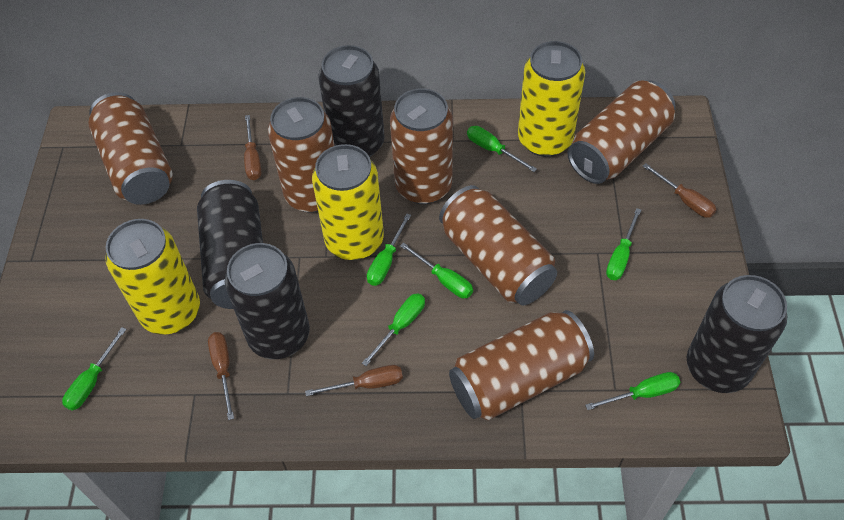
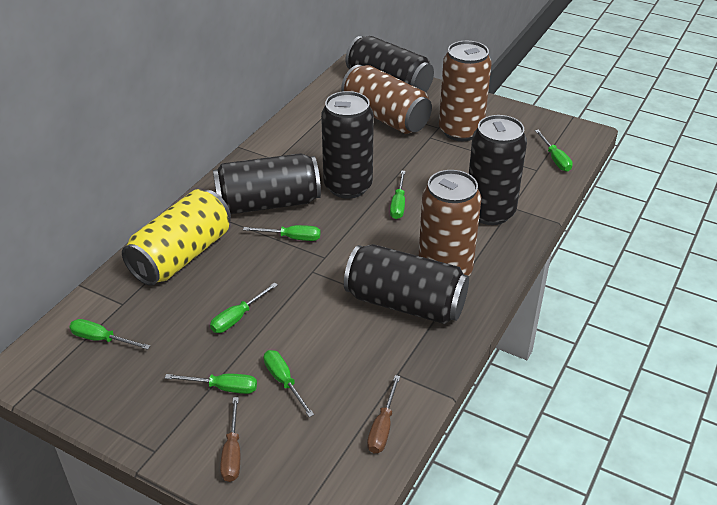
black can: [197,180,263,309] [225,243,310,359] [318,45,385,157] [687,275,787,393] = 4 -> [213,153,321,214] [321,91,374,199] [344,244,469,324] [346,36,434,92] [469,115,527,225] = 5
brown can: [88,92,173,205] [268,97,334,213] [390,88,453,204] [439,185,557,305] [449,310,594,420] [567,80,675,184] = 6 -> [341,65,432,134] [419,170,481,276] [439,41,492,141] = 3
brown screwdriver: [208,332,234,420] [244,115,261,180] [305,365,403,396] [643,163,717,218] = 4 -> [220,397,240,482] [367,375,400,453] = 2
yellow can: [105,219,200,335] [312,144,384,260] [518,41,585,157] = 3 -> [122,189,231,286] = 1

